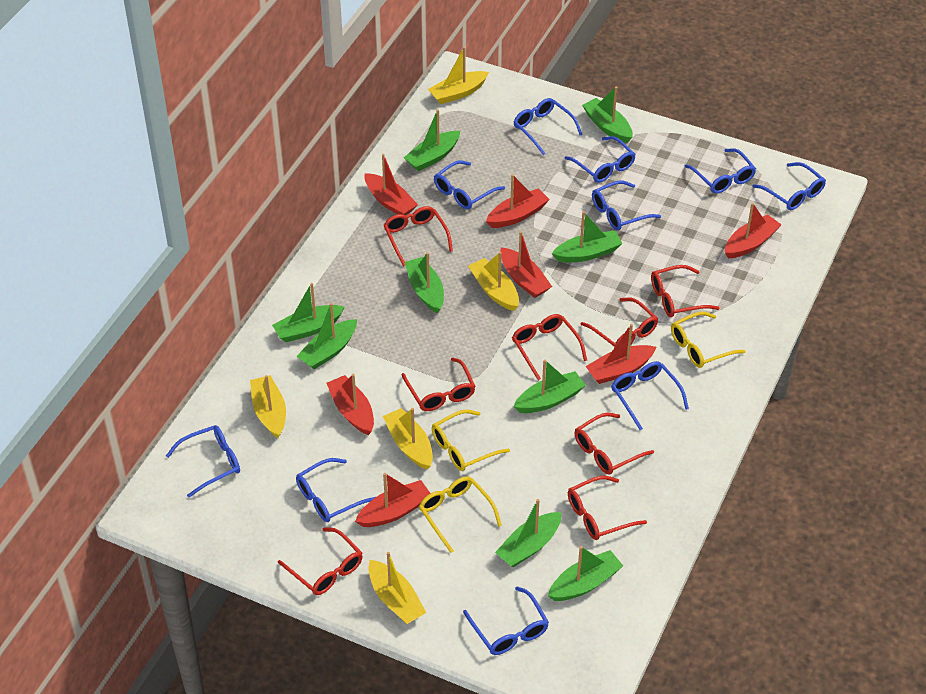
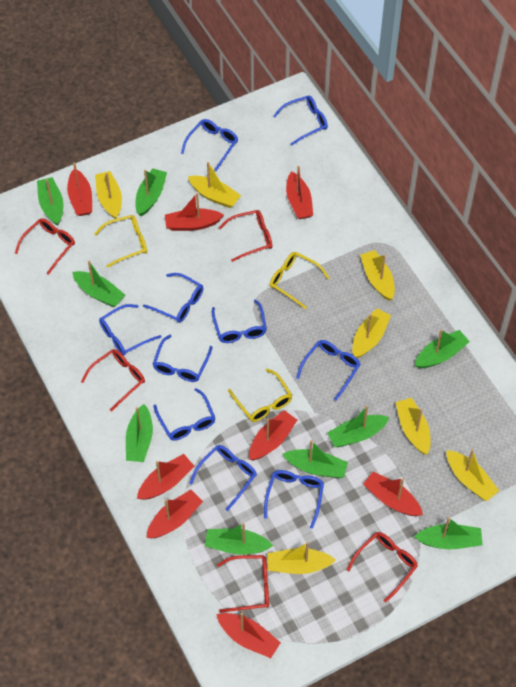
red boat: [327,374,374,435] [355,473,430,527] [365,154,418,215] [486,174,550,228] [500,231,552,298] [586,324,656,384] [725,203,782,258] = 7 -> [67,163,92,216] [137,454,194,500] [146,490,203,538] [165,193,224,231] [216,612,281,658] [249,410,297,460] [286,166,313,219] [363,472,423,516] = 8
red glasses: [278,527,363,595] [383,206,453,266] [402,358,476,411] [512,314,587,380] [568,476,647,540] [575,412,654,475] [581,297,658,348] [651,265,719,317] = 8 -> [15,218,75,275] [81,349,145,412] [217,555,269,612] [219,210,272,262] [347,532,418,603] = 5
yellow boat: [250,375,286,438] [368,552,426,624] [383,408,433,469] [428,47,489,104] [468,252,519,311] = 5 -> [95,171,122,219] [188,162,241,208] [267,542,336,574] [352,308,391,358] [360,250,395,301] [396,398,431,455] [446,449,499,501] = 7

